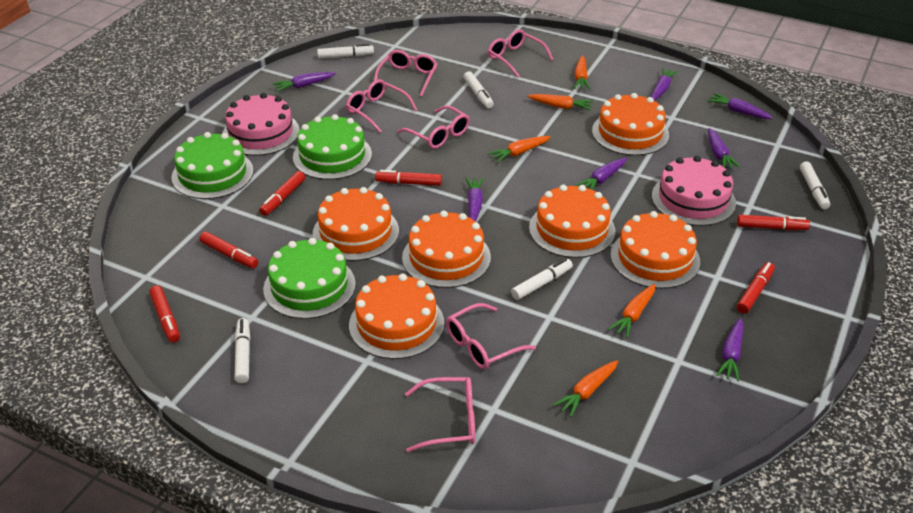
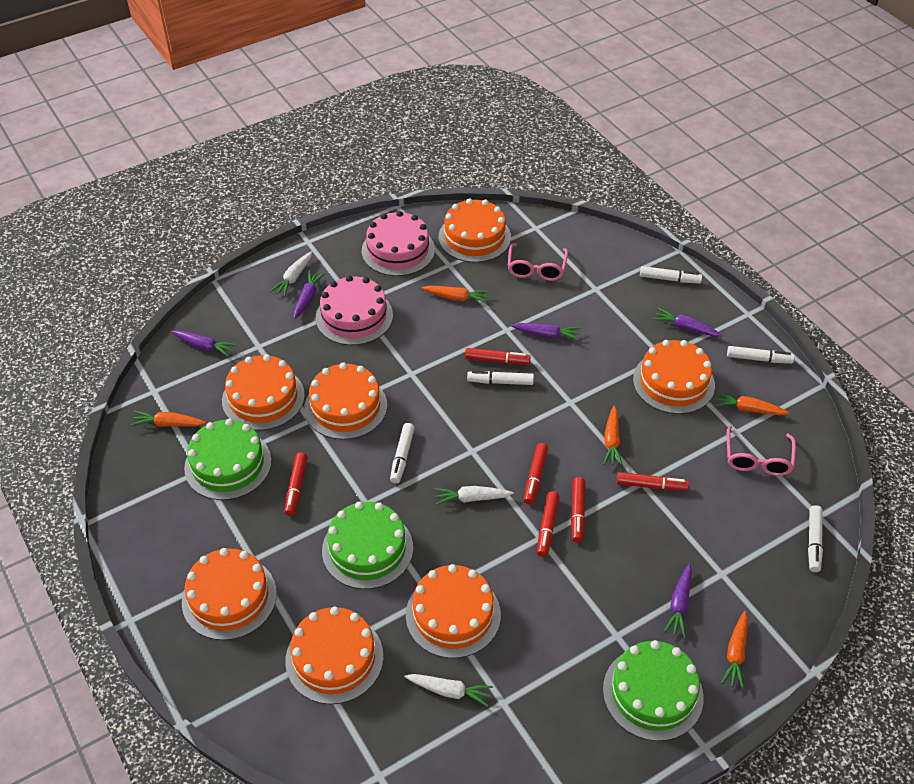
orange cake: [313,187,399,261] [349,274,444,359] [402,210,491,288] [529,185,615,258] [592,93,669,156] [610,211,700,289] = 6 -> [182,548,277,640] [222,354,305,430] [285,607,383,704] [304,363,387,440] [406,564,501,658] [439,198,511,262] [633,340,715,414] = 7
pink glasses: [346,79,417,133] [374,50,437,97] [397,106,470,149] [405,377,475,452] [446,303,536,369] [488,29,554,77] = 6 -> [508,243,568,281] [727,425,796,476] = 2
purple carrot: [272,72,336,92] [466,177,484,222] [575,158,627,190] [651,68,678,101] [708,93,773,119] [708,128,741,169] [716,318,744,381] = 7 -> [171,330,237,357] [294,270,325,319] [511,323,581,341] [653,308,722,337] [664,564,692,638] = 5
white carrot: none = 0 -> [271,251,312,297] [404,674,493,707] [435,486,514,505] = 3

